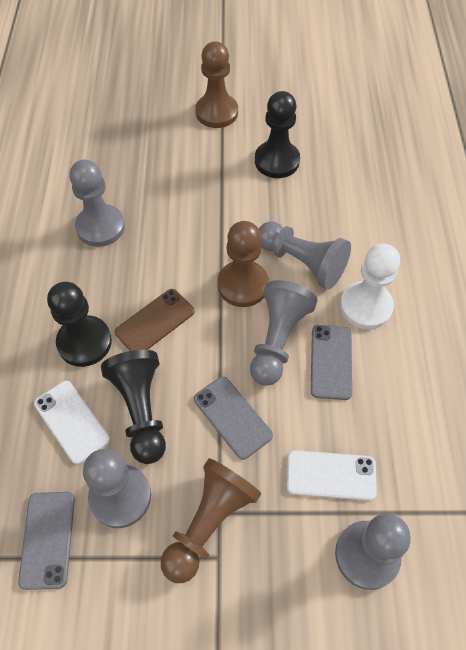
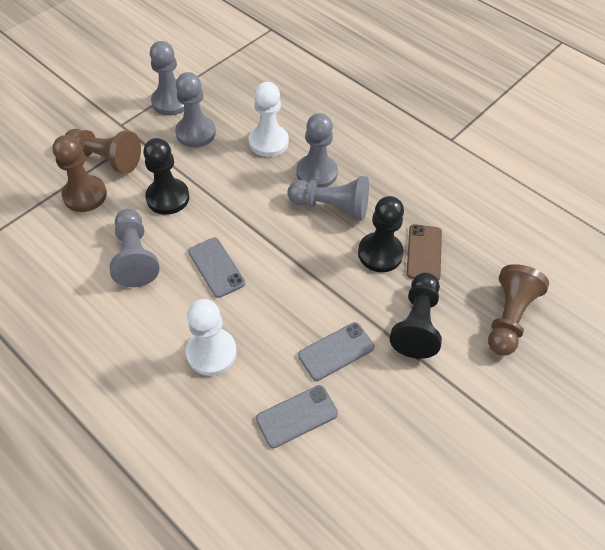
white pawn: [340,244,400,329] = 1 -> [186,299,237,376] [249,82,289,157] = 2
white phone: [34,381,110,464] [287,450,377,501] = 2 -> none = 0

